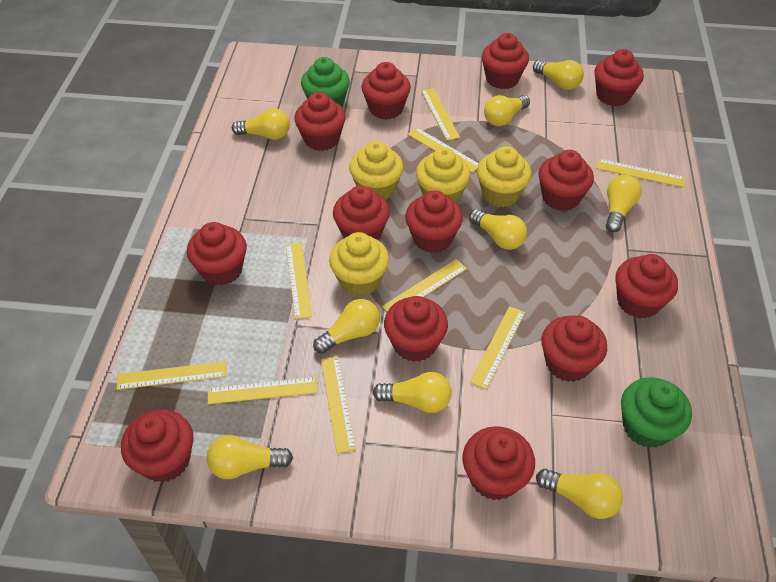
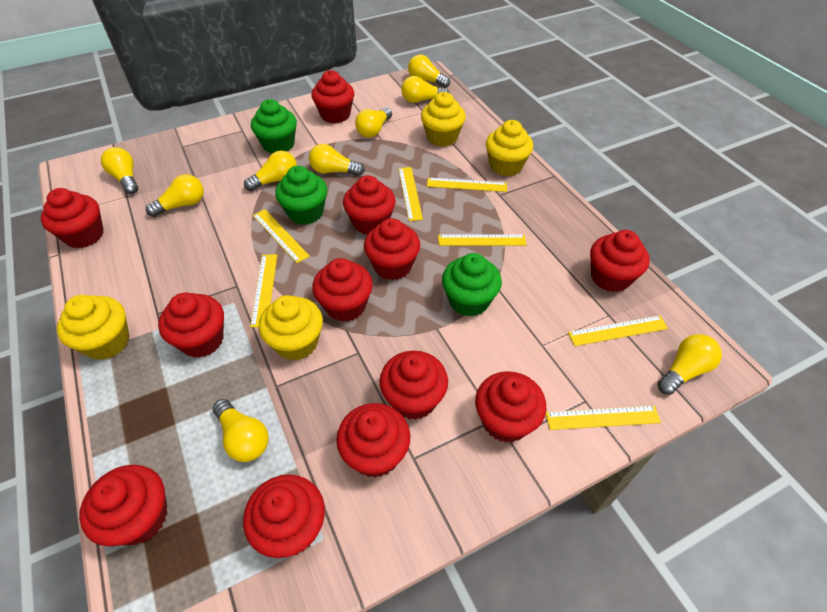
green cupcake: [301,57,350,107] [621,377,692,448] = 2 -> [251,99,297,154] [275,166,327,225] [442,253,502,317] = 3
red cupcake: [121,410,193,482] [187,222,247,286] [295,92,346,151] [333,186,390,240] [362,62,411,120] [384,296,448,362] [405,190,463,253] [462,426,535,500] [482,33,529,89] [538,150,594,211] [541,316,607,382] [594,49,644,106] [615,254,678,319] = 13 -> [41,188,104,248] [79,465,168,546] [158,293,224,358] [243,474,325,558] [311,70,354,123] [312,258,373,322] [336,403,410,478] [343,175,395,235] [364,218,420,280] [379,351,448,420] [475,371,547,443] [590,230,650,292] = 12
yellow ruler: [116,361,226,390] [208,377,318,404] [286,242,312,319] [321,356,356,453] [382,259,467,312] [408,127,479,173] [421,88,460,140] [470,306,525,390] [596,159,686,188] = 9 -> [250,254,277,328] [253,209,310,263] [398,167,423,221] [427,178,507,192] [438,235,527,246] [546,406,661,430] [568,315,668,346] = 7

